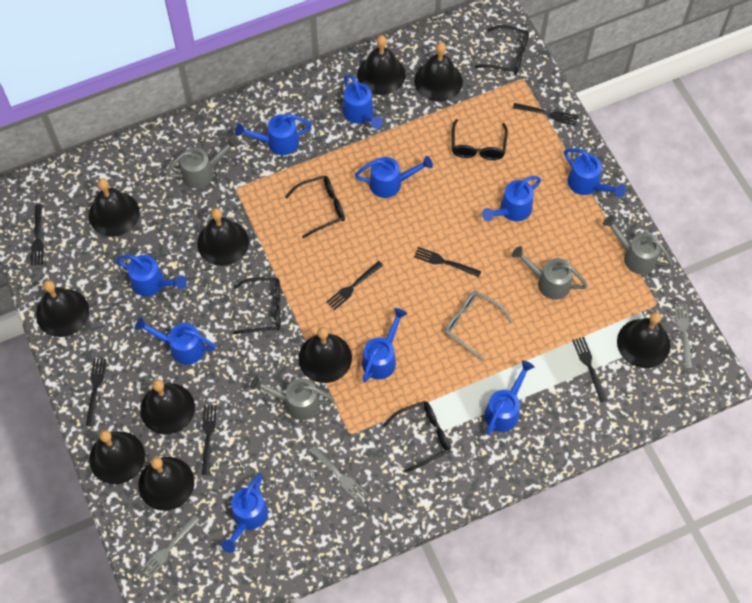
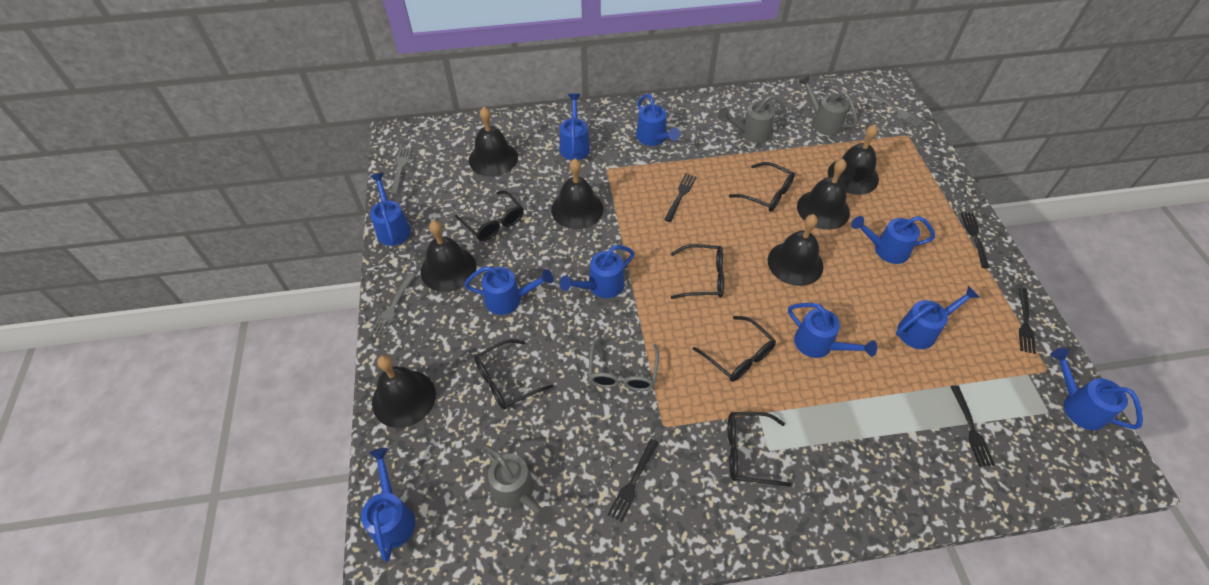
black bell: [36,280,89,337] [89,178,140,237] [89,430,145,484] [138,457,194,511] [140,379,195,434] [197,208,249,266] [298,327,352,383] [357,35,406,95] [414,42,463,102] [617,312,670,368] = 10 -> [372,355,436,428] [421,220,477,292] [469,107,518,177] [551,159,603,229] [768,214,824,286] [797,159,850,230] [828,124,879,195] = 7
black fork: [31,204,44,266] [86,359,106,426] [202,405,217,475] [326,261,383,310] [414,247,481,277] [513,103,578,126] [572,337,607,402] = 7 -> [607,439,659,522] [664,174,696,222] [950,385,995,467] [961,212,990,268] [1019,288,1036,354] = 5
black glasses: [233,278,280,334] [285,175,345,238] [383,401,450,473] [452,119,508,160] [475,25,529,75] = 5 -> [455,190,524,241] [474,339,553,410] [671,244,724,299] [693,316,776,382] [728,412,791,487] [729,162,795,212] = 6
grey watering can: [166,136,239,189] [250,376,334,420] [512,246,587,300] [603,216,673,274] = 4 -> [483,445,554,525] [718,95,787,143] [799,75,858,136] = 3

